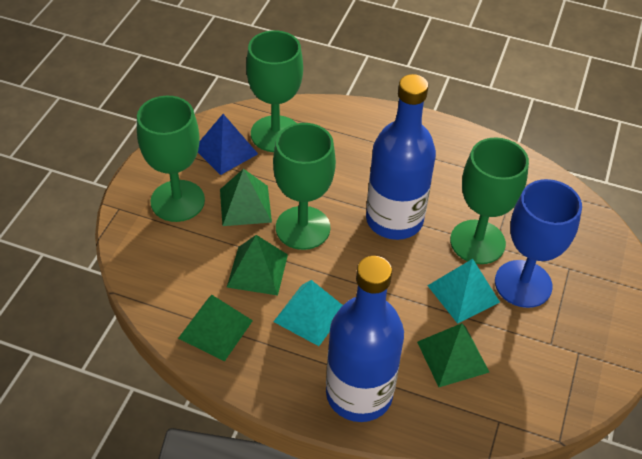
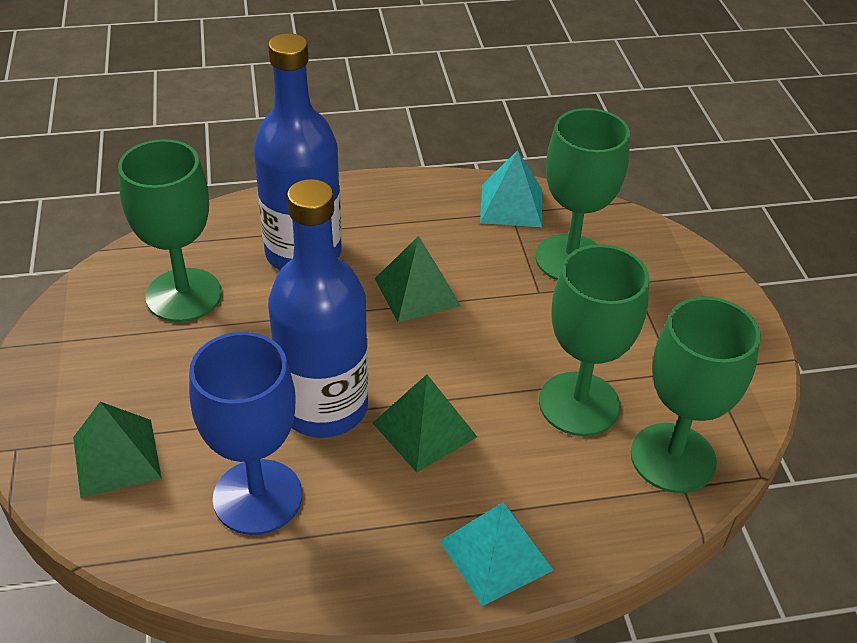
blue pyramid: [198,114,258,175] = 1 -> none = 0
green pyramid: [178,295,253,361] [220,169,272,226] [227,235,288,295] [417,323,489,387] = 4 -> [73,402,162,498] [373,374,477,473] [375,236,461,323] = 3

